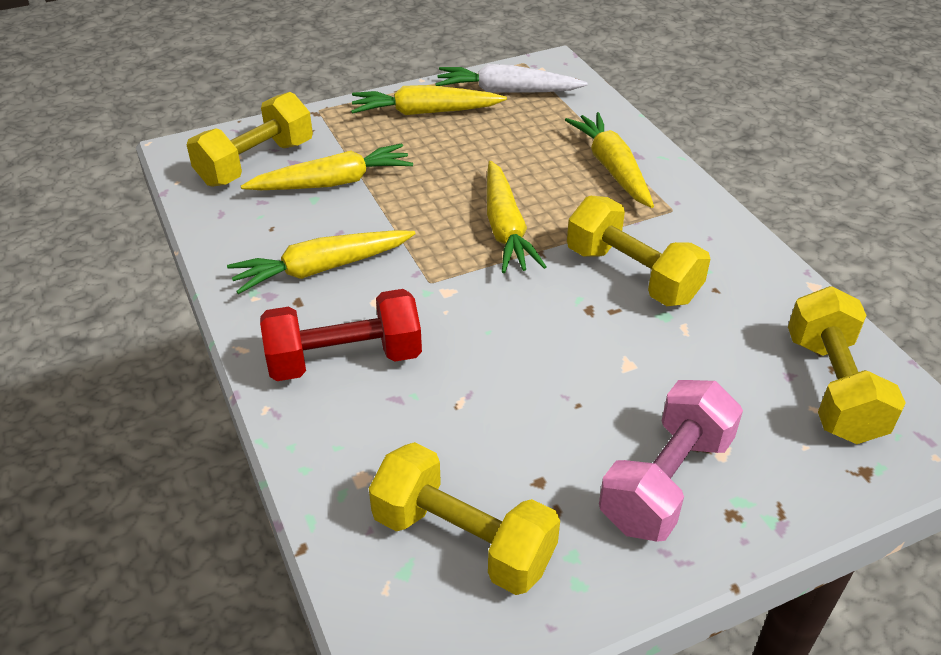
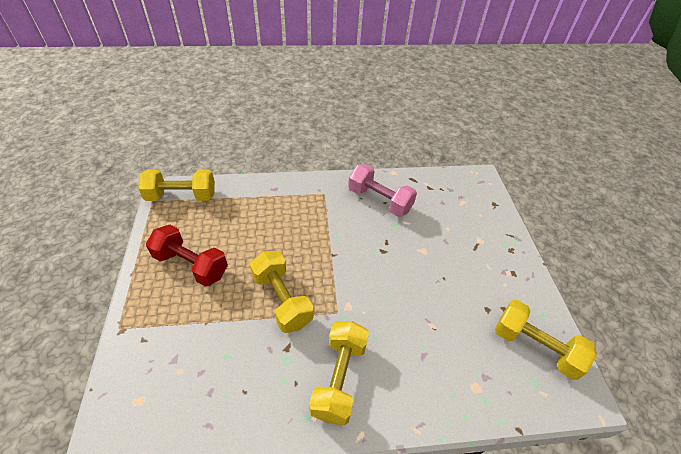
white carrot: [435,64,588,93] = 1 -> none = 0
yellow carrot: [227,230,416,294] [241,143,413,190] [351,85,507,115] [487,161,547,273] [565,112,654,208] = 5 -> none = 0

